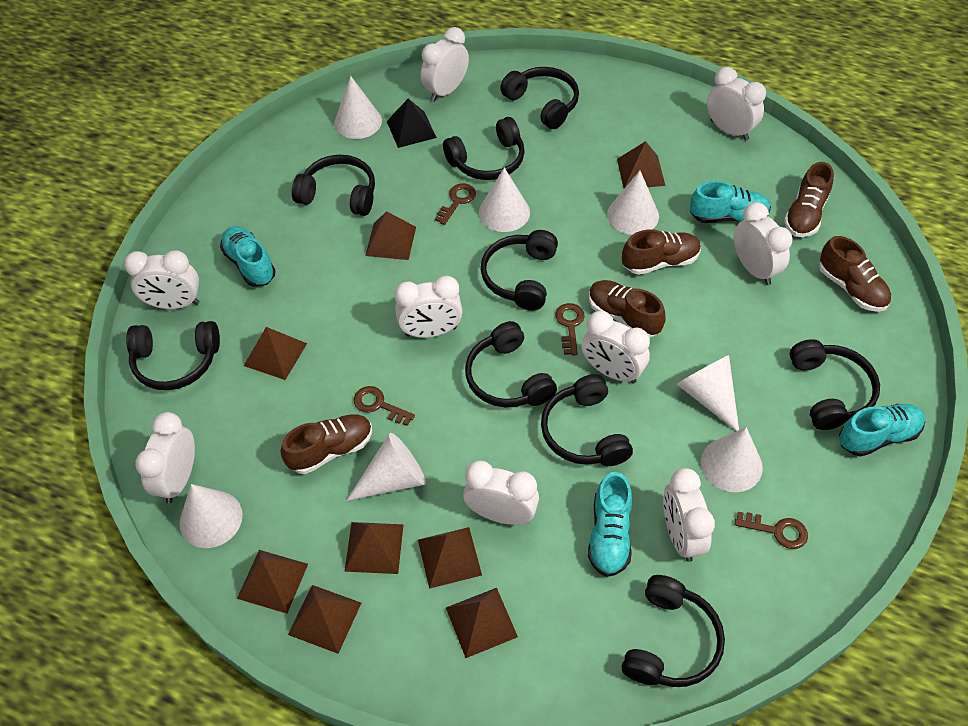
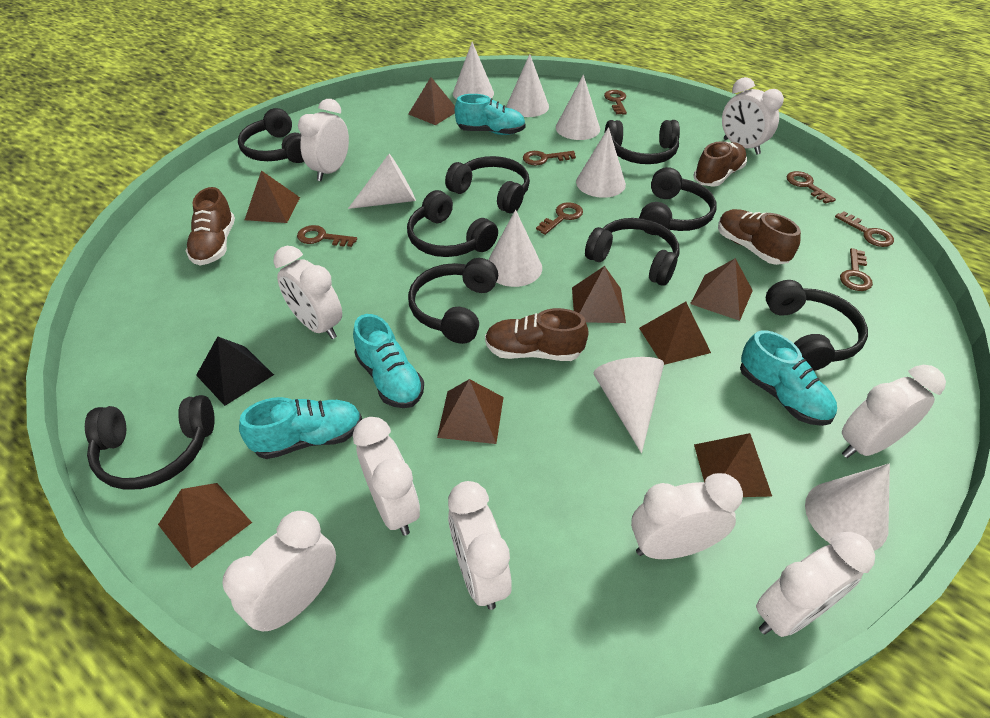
brown key: [354,386,415,426] [435,183,476,225] [555,303,585,356] [734,512,808,549] = 4 -> [297,225,357,247] [523,151,576,165] [536,202,583,235] [604,90,627,115] [786,171,836,204] [835,212,894,247] [840,248,873,291] = 7
brown shoe: [281,414,372,474] [589,280,666,338] [622,230,701,275] [784,162,834,237] [819,236,891,312] = 5 -> [186,187,235,266] [485,308,589,361] [693,141,747,187] [718,209,801,265] = 4
white cone: [180,484,243,548] [334,76,382,139] [346,433,426,501] [479,168,530,232] [607,171,659,235] [677,355,739,431] [701,427,763,492] = 7 -> [348,154,416,209] [453,42,494,100] [488,210,542,287] [507,54,549,117] [556,75,600,140] [576,127,626,198] [593,357,664,453] [805,463,890,551] = 8

